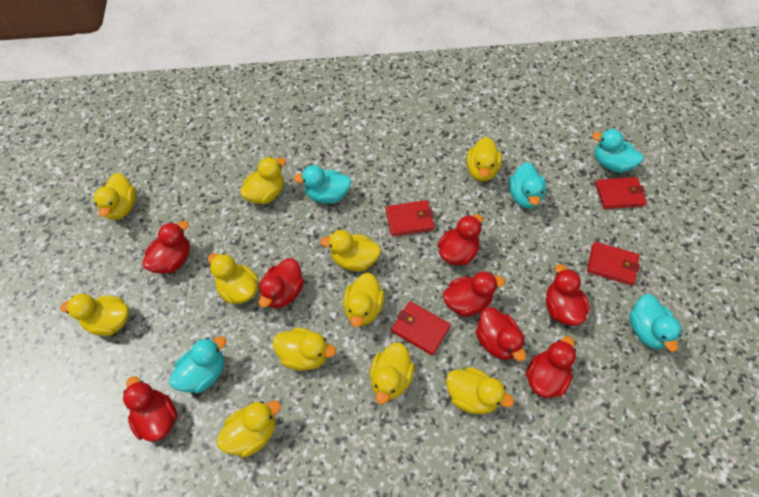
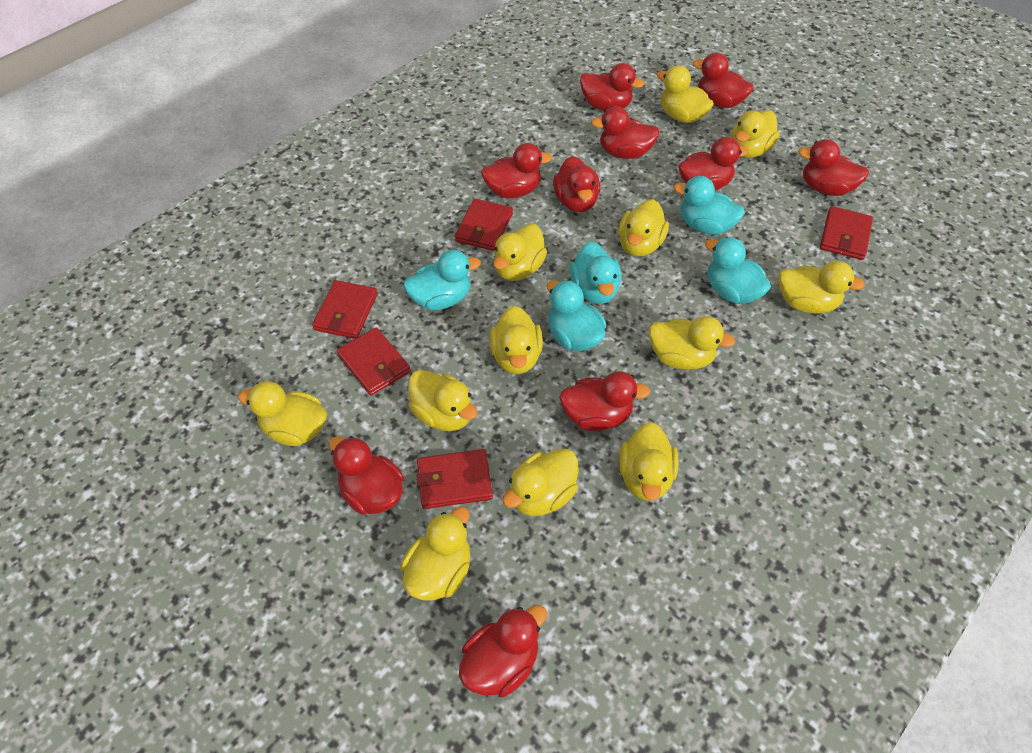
red duck: [123,376,177,442] [142,221,190,274] [258,258,304,308] [438,214,483,265] [443,272,505,317] [476,307,526,361] [526,336,576,398] [546,264,590,326] = 8 -> [329,436,404,515] [459,605,547,697] [481,143,552,198] [553,156,600,212] [559,371,650,431] [580,63,644,110] [591,106,660,159] [678,137,749,191] [693,53,753,108] [798,139,869,196] = 10
red wallet: [386,200,435,236] [391,301,451,355] [587,242,640,286] [595,177,647,209] = 4 -> [312,280,378,339] [337,328,411,396] [416,449,493,509] [455,199,513,251] [820,206,873,260] = 5
yellow duck: [60,294,129,336] [94,173,136,220] [208,253,259,304] [217,401,281,458] [240,157,286,204] [273,328,336,371] [320,230,381,271] [343,273,384,327] [370,343,415,404] [446,367,514,414] [467,137,502,182] = 11 -> [238,381,327,446] [400,507,470,601] [408,370,477,431] [489,306,543,374] [493,224,547,281] [502,448,578,516] [618,199,669,257] [619,422,679,501] [649,316,735,370] [656,65,714,123] [731,110,779,158] [779,261,865,314] = 12

